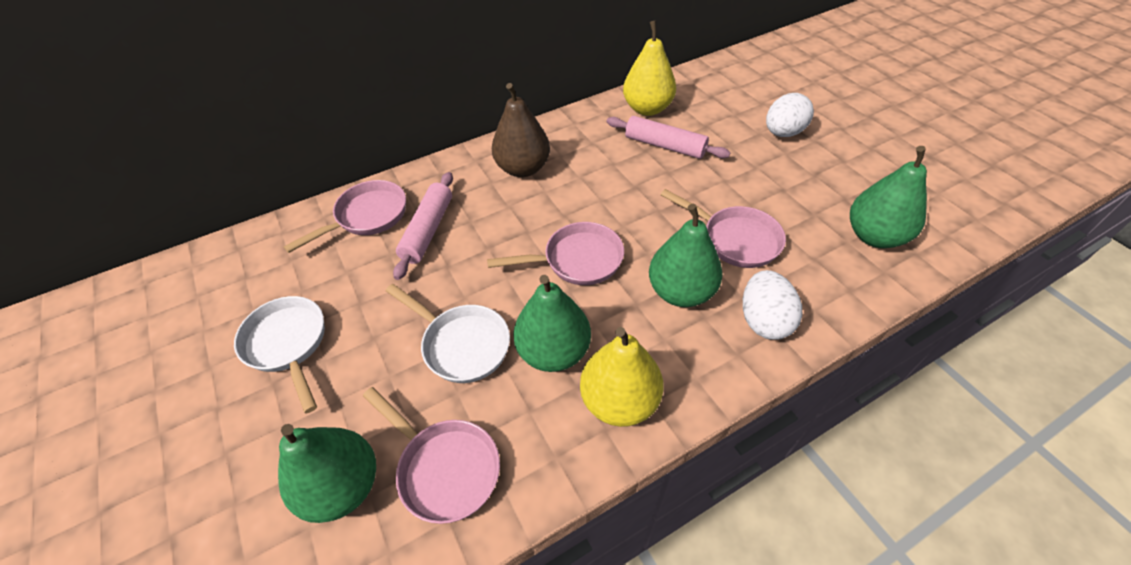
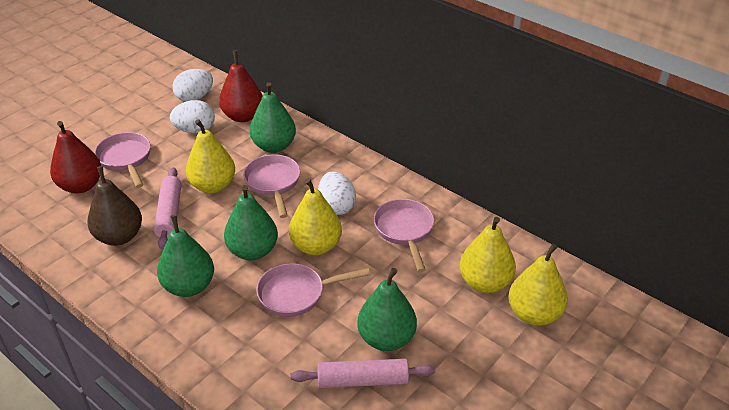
red pear: none = 0 -> [50,121,101,193] [219,51,263,122] = 2
white egg: [743,270,802,340] [766,93,814,137] = 2 -> [170,100,215,133] [173,69,213,102] [318,172,356,215] = 3
white pan: [234,296,325,414] [386,284,510,383] = 2 -> none = 0
yellow pear: [580,327,664,427] [623,21,676,116] = 2 -> [186,119,235,193] [289,178,342,255] [460,217,516,293] [508,243,568,326] = 4

